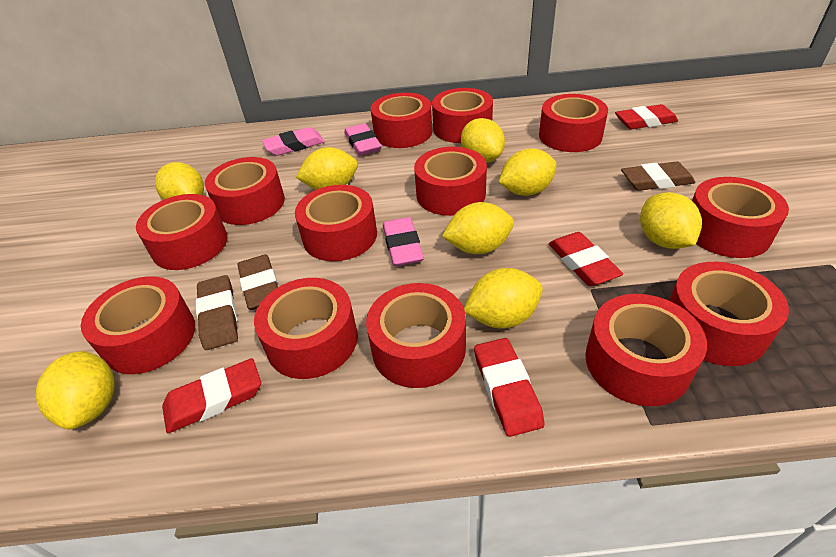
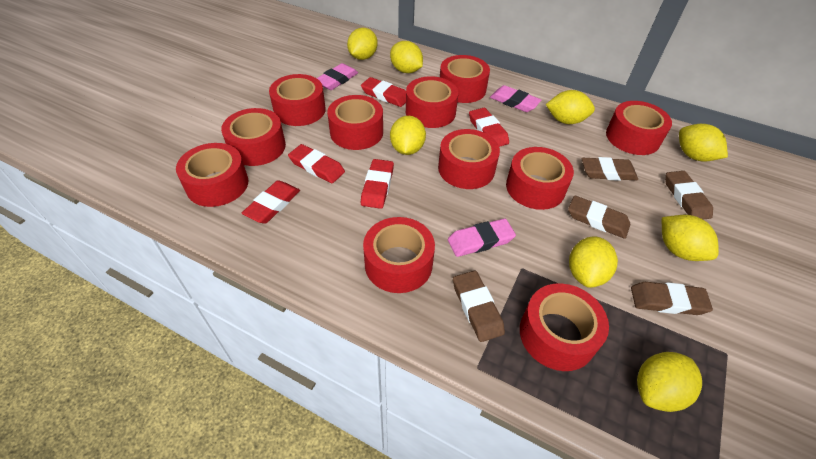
brown eraser: [196,275,238,350] [237,254,278,310] [621,161,696,191] = 3 -> [453,271,505,342] [568,195,630,239] [581,157,638,181] [631,282,713,315] [666,171,713,220] = 5
red eraser: [162,358,261,433] [474,338,545,437] [549,232,623,286] [615,104,678,129] = 4 -> [242,180,300,224] [288,144,345,183] [361,77,406,107] [361,159,394,209] [469,108,509,147] = 5
red tape: [81,276,195,374] [136,194,227,270] [205,157,285,225] [254,278,358,379] [295,185,377,261] [366,283,466,388] [371,93,432,148] [414,147,487,216] [432,88,493,143] [539,94,608,152] [585,294,707,406] [669,262,789,366] [692,177,789,258] = 13 -> [176,143,248,207] [221,108,286,166] [269,74,326,126] [327,95,383,150] [363,217,435,293] [406,76,459,128] [438,129,500,189] [440,55,490,103] [506,147,574,210] [520,283,609,371] [606,101,672,155] = 11

